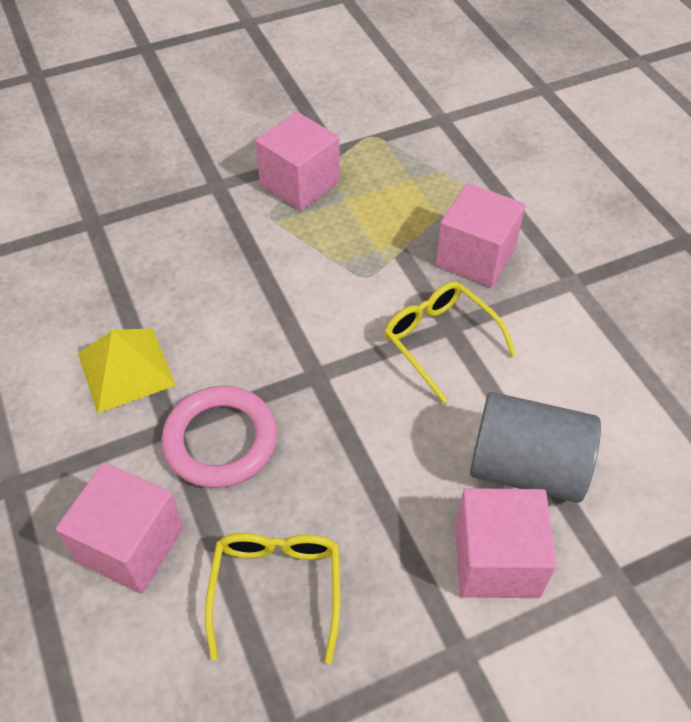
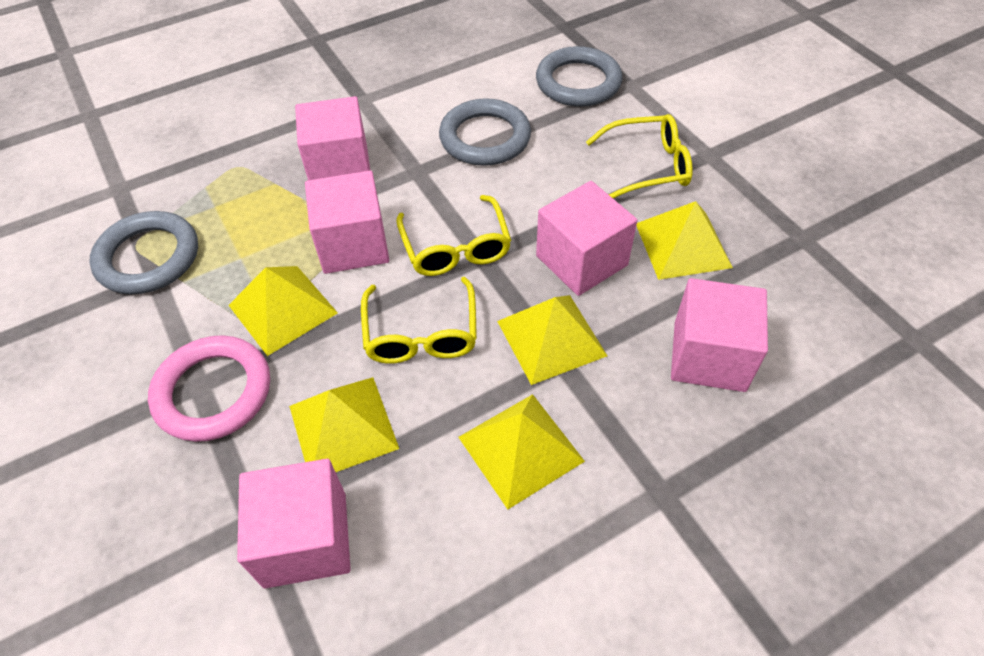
grey cylinder: [470,392,601,503] = 1 -> none = 0
grey ring: none = 0 -> [89,211,198,294] [439,98,531,166] [536,46,622,107] = 3
pink cube: [56,462,184,593] [255,112,340,211] [436,183,525,287] [455,488,557,598] = 4 -> [237,459,351,588] [295,96,370,180] [305,170,389,274] [536,181,637,296] [671,278,768,392] = 5
yellow glasses: [205,533,340,664] [384,282,516,404] = 2 -> [361,277,477,364] [396,195,511,276] [586,114,693,198] = 3
yellow pyramid: [78,328,176,413] = 1 -> [229,266,338,356] [289,377,399,472] [458,394,585,509] [497,295,607,385] [636,201,733,280] = 5

